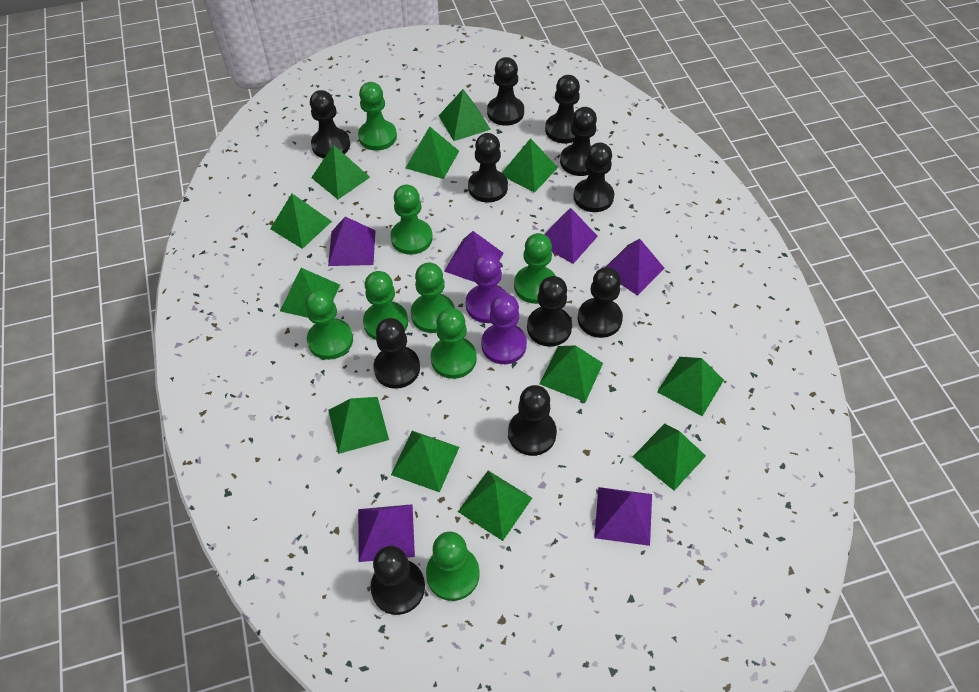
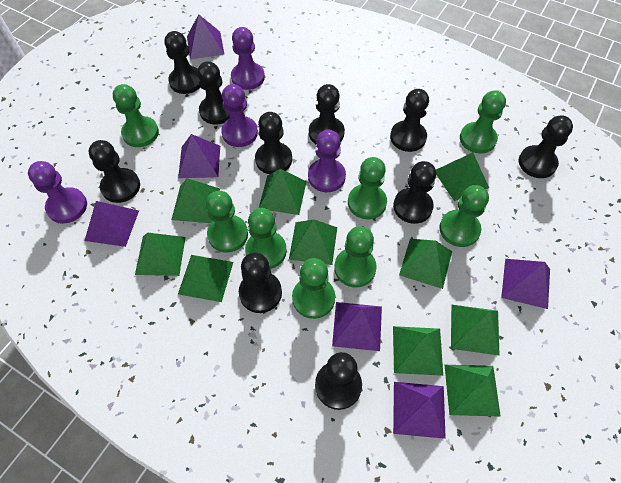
black pawn: [310,90,350,158] [371,546,425,615] [373,318,420,389] [468,133,508,202] [487,57,524,126] [508,385,557,456] [527,276,572,347] [545,75,580,143] [560,107,597,176] [573,142,614,212] [578,267,623,338] = 11 -> [89,140,140,203] [165,31,200,94] [197,61,229,124] [239,252,282,313] [255,112,292,174] [309,84,345,145] [315,352,362,410] [390,89,429,152] [393,161,436,224] [519,115,573,178] = 10
green pyramid: [270,194,332,249] [280,268,340,318] [311,145,370,199] [328,397,389,454] [391,431,459,493] [406,127,459,179] [439,89,491,141] [458,471,532,541] [502,138,558,193] [539,345,603,402] [633,423,706,491] [657,357,724,416] = 12 -> [135,233,186,276] [172,178,220,223] [178,255,233,302] [259,169,307,215] [289,219,337,265] [393,326,443,376] [399,239,452,289] [436,152,489,201] [445,365,501,417] [451,304,500,356] = 10
purple pawn: [466,253,507,323] [481,294,527,364] = 2 -> [28,161,87,223] [221,84,258,147] [231,27,265,90] [308,130,346,192] = 4

